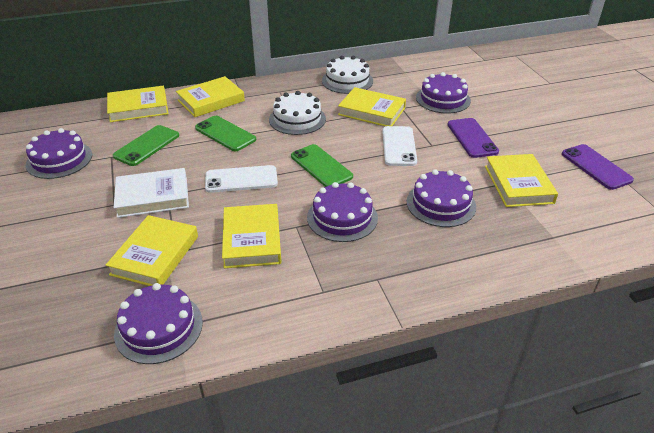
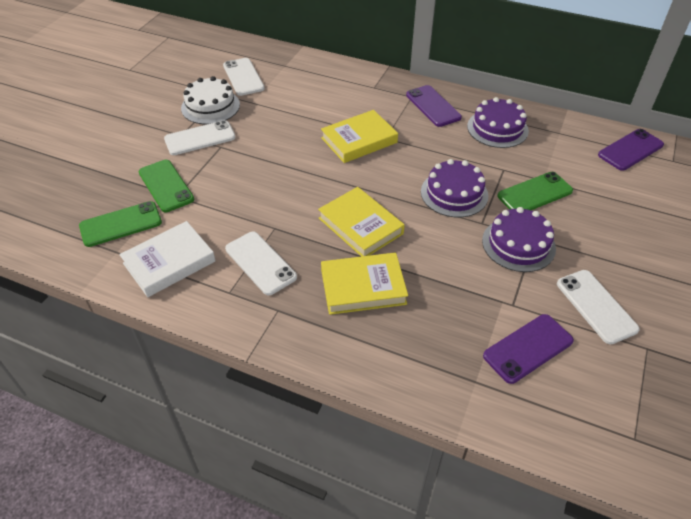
purple cake: [26,128,92,179] [114,283,203,364] [307,182,378,242] [407,169,476,227] [416,72,471,113] = 5 -> [421,159,488,217] [467,97,529,148] [482,207,556,272] = 3
purple phone: [448,118,499,158] [562,144,634,190] = 2 -> [406,85,462,127] [483,314,574,384] [598,129,664,171] = 3
white cake: [269,91,326,135] [322,56,373,94] = 2 -> [181,76,240,124] = 1
white phone: [205,165,278,193] [382,126,417,166] = 2 -> [164,120,236,155] [223,58,265,96] [225,232,297,295] [557,270,640,344] = 4
yellow book: [106,215,198,286] [107,86,169,122] [176,76,245,117] [222,204,281,269] [338,87,406,126] [485,154,558,207] = 6 -> [318,187,405,256] [321,110,398,163] [321,253,408,315] = 3

